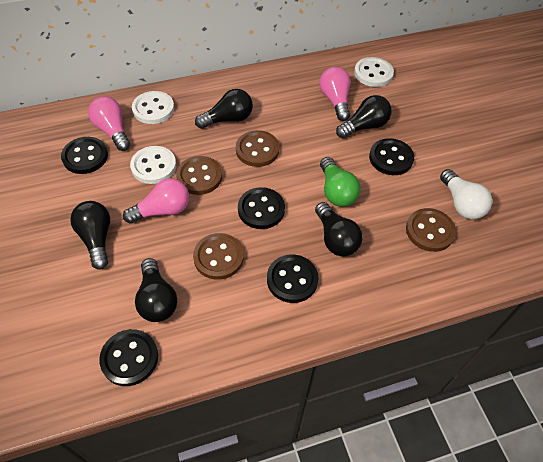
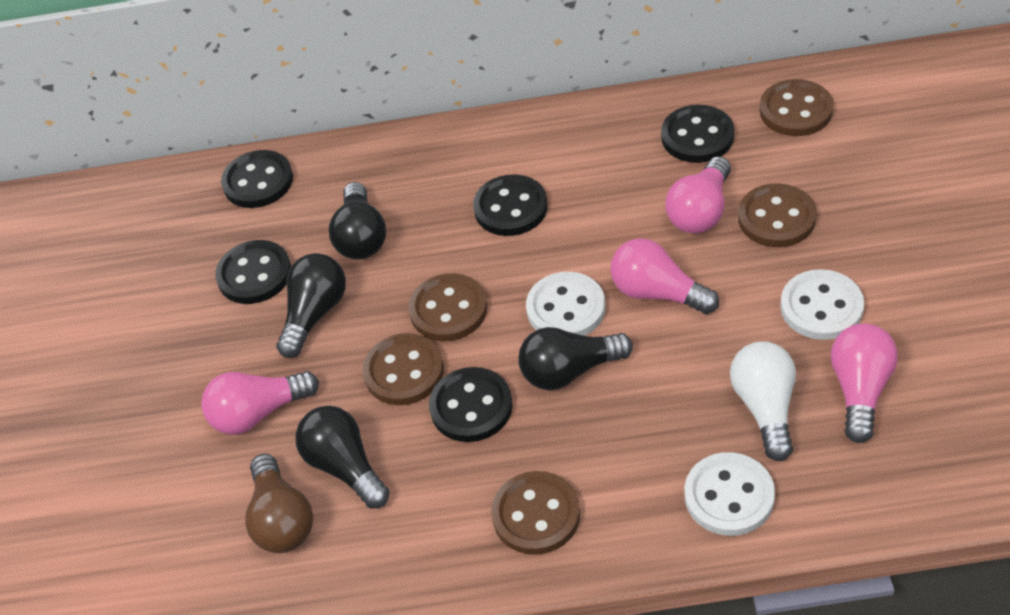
black light bulb: [70,201,110,270] [135,258,177,322] [195,89,253,129] [315,202,363,257] [336,95,392,138] = 5 -> [276,253,346,358] [296,406,390,509] [329,182,386,259] [518,327,633,390] = 4
brown button: [176,156,222,195] [193,233,244,280] [236,130,279,167] [406,208,456,252] = 4 -> [363,333,444,405] [408,273,487,341] [491,471,580,555] [738,183,817,247] [760,79,833,136] = 5
brown light bulb: none = 0 -> [245,454,313,553] = 1
green light bulb: [320,157,360,207] = 1 -> none = 0
pink light bulb: [88,97,130,151] [123,178,189,224] [319,67,351,121] = 3 -> [201,371,319,435] [611,238,719,314] [665,156,731,233] [831,324,898,443] = 4

